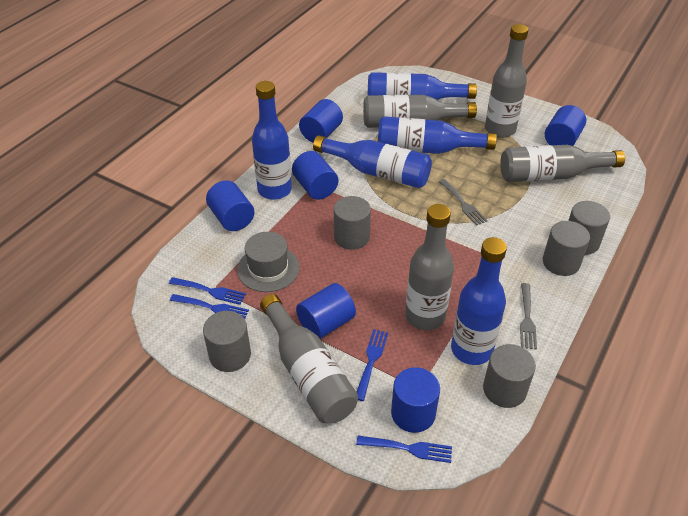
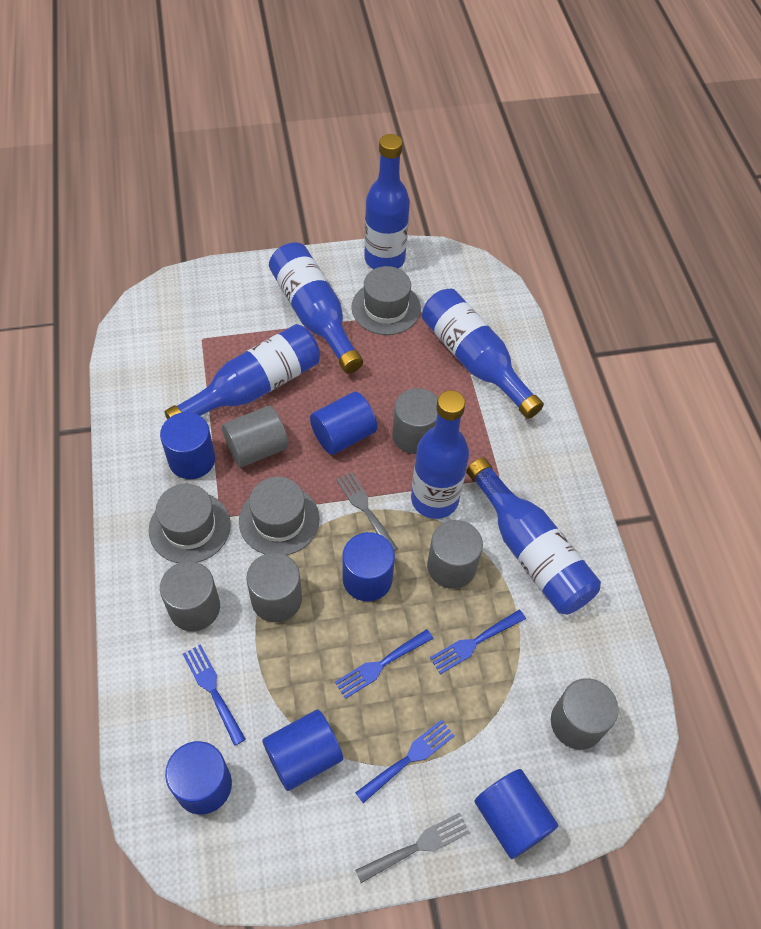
blue bottle: [252,81,292,200] [313,135,432,188] [368,72,477,100] [378,116,497,154] [451,237,507,365] = 5 -> [165,324,320,419] [269,243,363,373] [364,134,410,269] [411,390,469,519] [422,289,544,419] [467,457,601,614] = 6
grey bottle: [260,294,358,424] [363,95,477,128] [405,204,454,330] [485,24,529,138] [500,145,625,182] = 5 -> none = 0
grey cylinder: [203,311,251,372] [334,196,371,250] [483,344,536,408] [543,221,590,276] [568,201,610,255] = 5 -> [160,561,220,631] [222,406,288,467] [246,553,302,622] [392,388,438,454] [427,520,483,589] [551,678,618,750] = 6
grey hat: [237,232,300,292] = 1 -> [149,484,231,563] [239,477,320,555] [351,266,421,335] = 3

